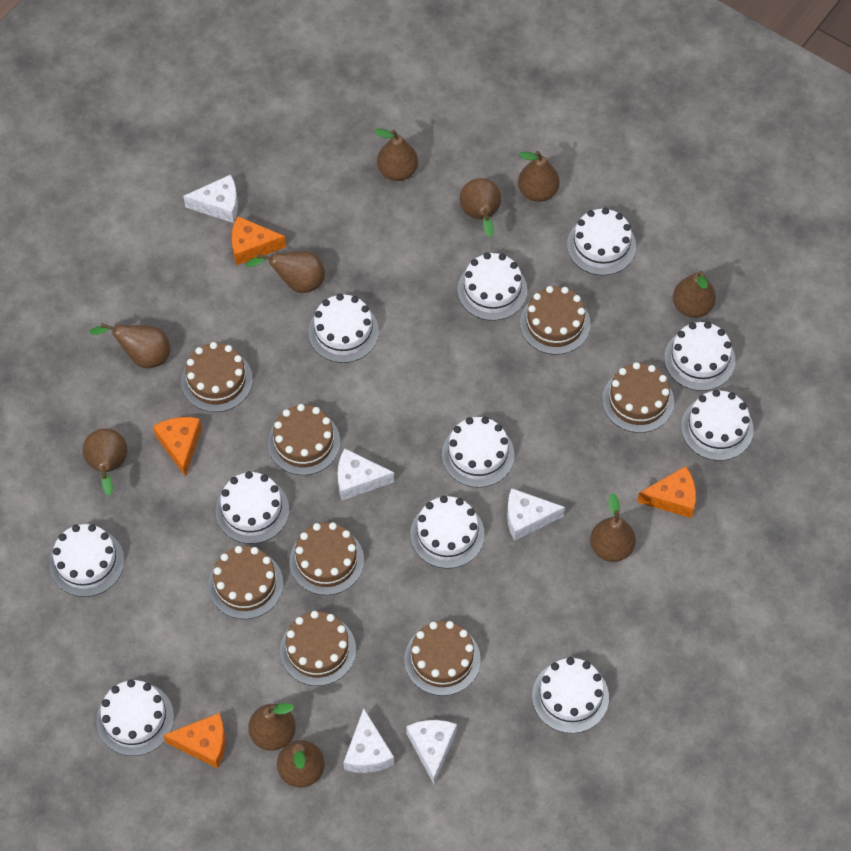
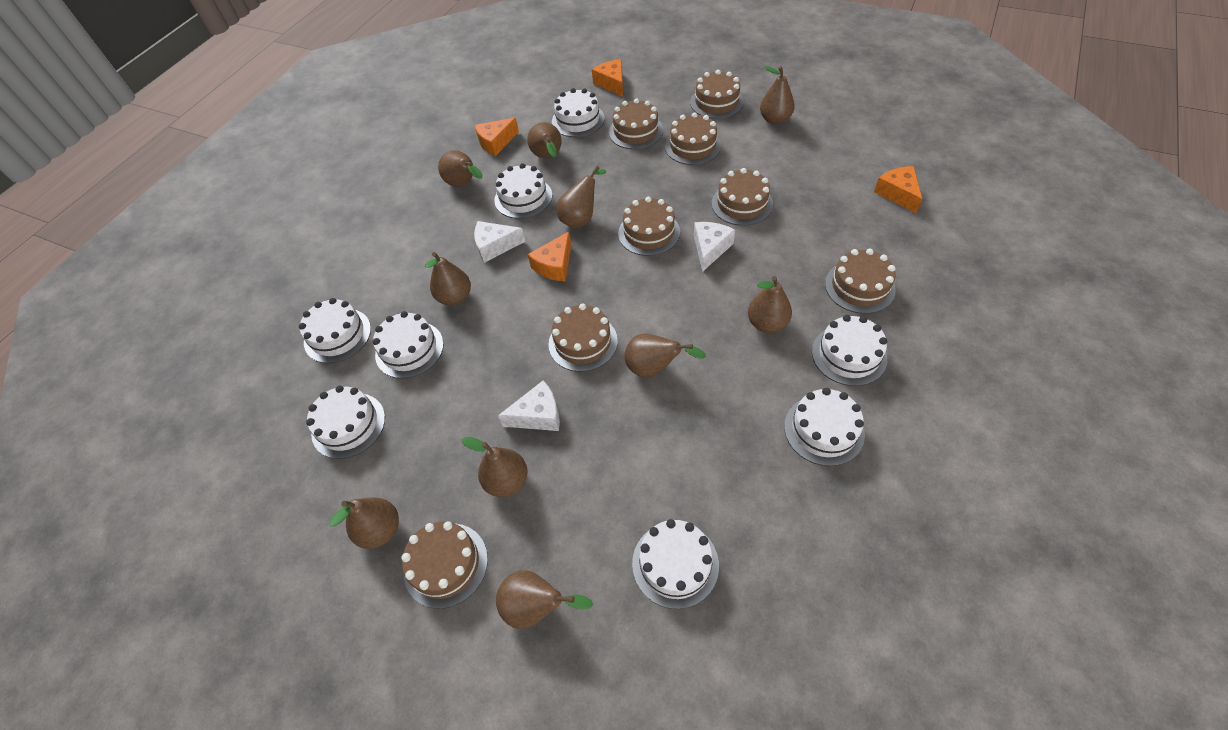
white cake: [49,524,124,597] [97,679,174,756] [215,471,289,544] [308,294,379,363] [410,496,485,569] [442,417,514,488] [458,252,527,321] [532,657,609,733] [567,208,636,276] [664,322,735,391] [681,390,754,461] = 11 -> [299,298,371,363] [306,386,385,459] [373,311,444,379] [494,163,552,219] [552,88,605,137] [632,519,719,609] [784,388,865,466] [812,315,887,386] = 8
white cheese: [183,175,238,223] [337,449,394,500] [344,708,394,773] [406,720,457,784] [507,488,565,541] = 5 -> [474,221,526,263] [498,380,560,431] [694,222,735,272] = 3

